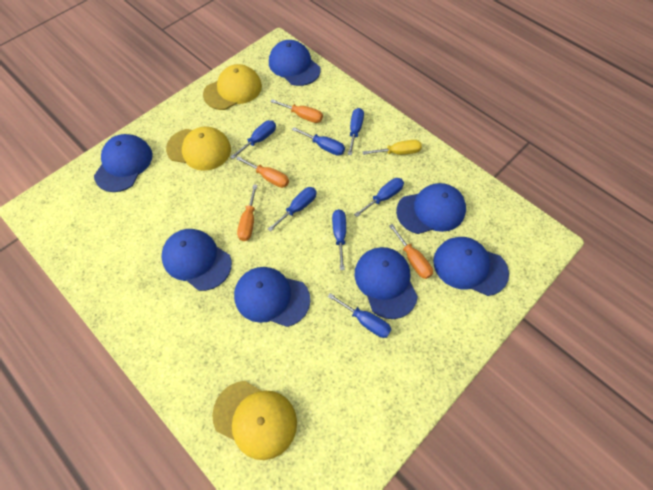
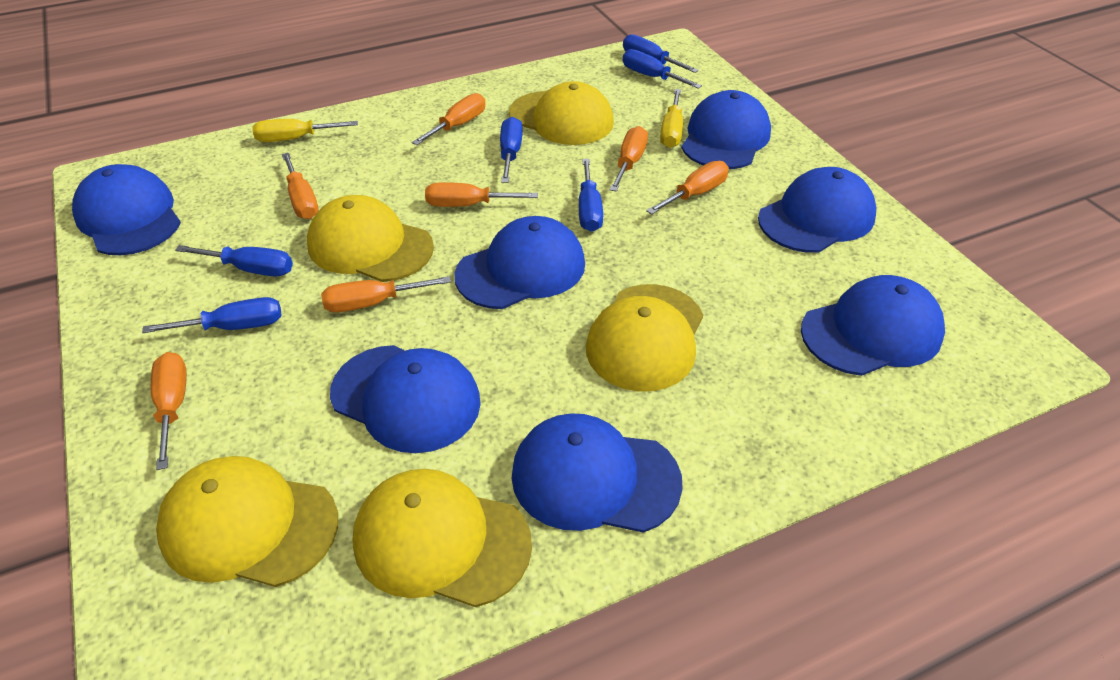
blue screwdriver: [230,120,276,159] [268,187,317,232] [292,127,345,156] [328,293,392,338] [332,209,346,270] [348,108,364,155] [354,178,404,217] = 7 -> [142,297,282,333] [175,245,293,277] [500,117,523,183] [579,159,603,232] [623,34,699,73] [623,49,702,89] = 6
orange screwdriver: [236,156,289,188] [237,184,257,241] [270,99,323,123] [389,224,433,279] = 4 -> [151,352,187,470] [282,153,319,219] [321,276,451,312] [412,93,485,145] [425,182,538,207] [610,126,648,192] [646,161,729,215] = 7
yellow cap: [166,126,231,171] [203,64,262,110] [212,381,297,460] = 3 -> [156,456,338,587] [307,195,434,282] [352,469,532,607] [509,81,614,145] [586,284,703,391] = 5
yellow screwdriver: [362,140,422,155] = 1 -> [252,119,358,142] [660,89,683,148] = 2

